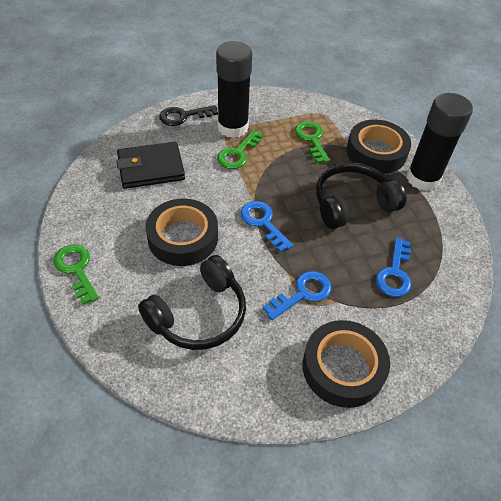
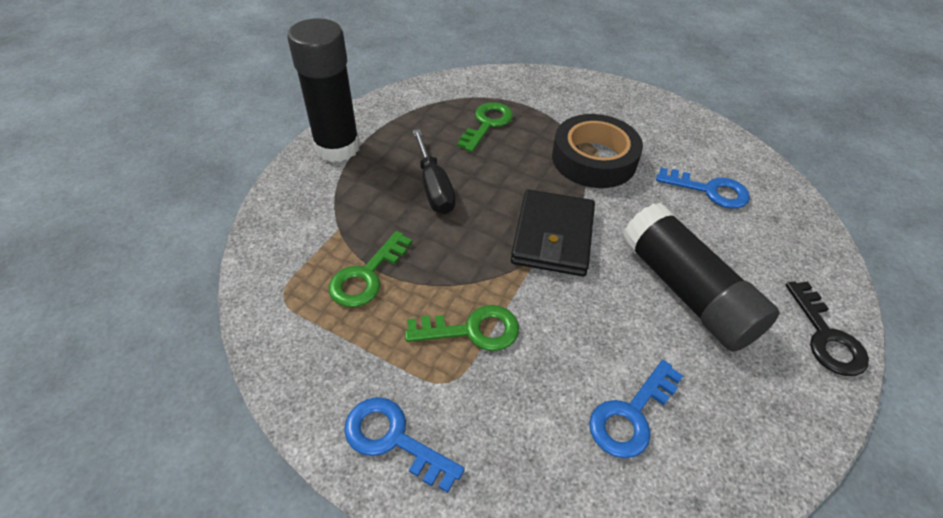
black headphones: [138,255,246,350] [316,162,406,229] = 2 -> none = 0
black screwdriver: none = 0 -> [413,129,455,214] = 1
black tape: [145,199,218,266] [303,320,390,408] [347,120,411,174] = 3 -> [552,114,643,188] = 1

